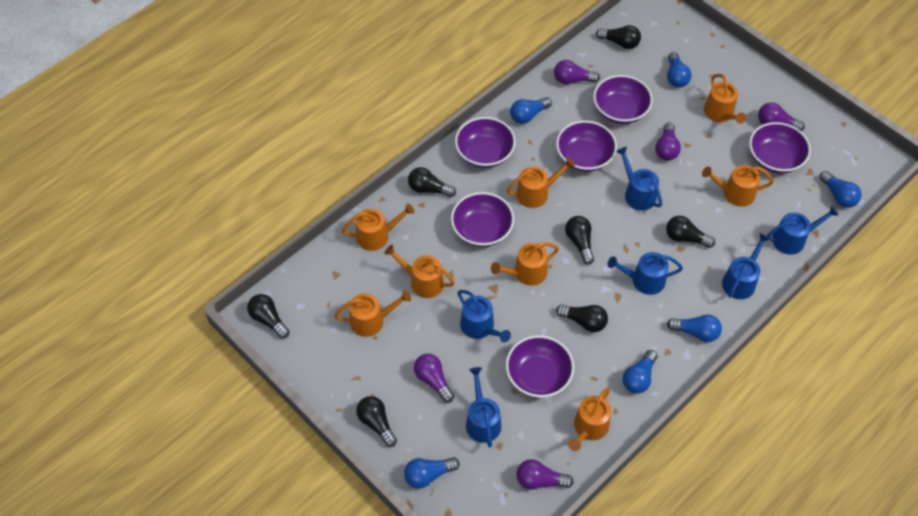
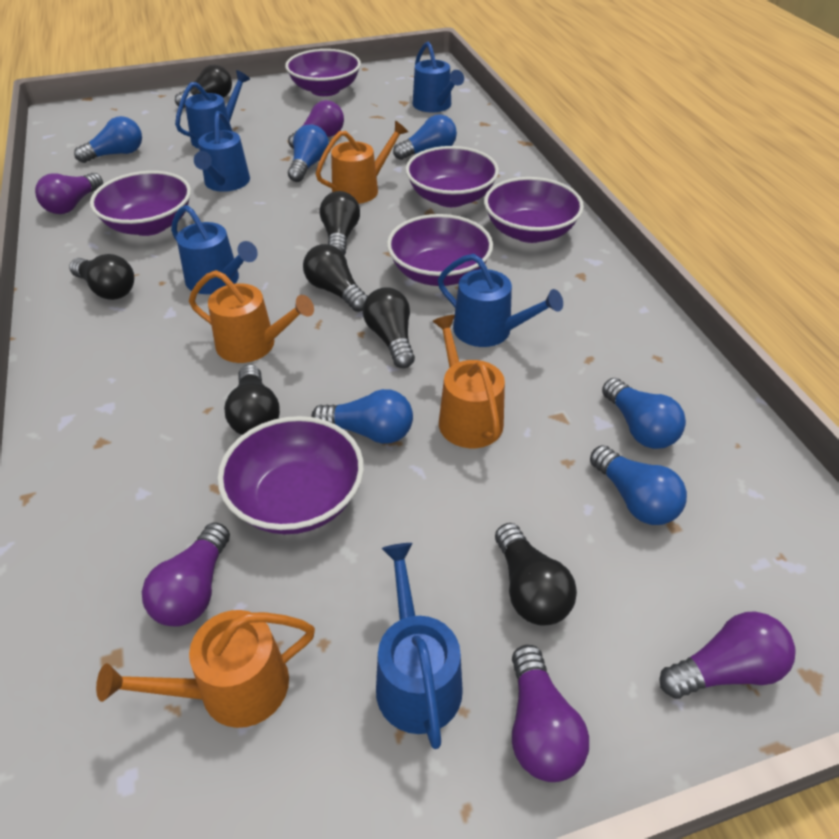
orange watering can: [334,290,411,337] [342,203,414,251] [384,245,455,298] [491,242,559,286] [507,157,575,208] [568,387,611,451] [702,165,774,207] [704,74,746,124] = 8 -> [96,610,315,728] [189,270,314,363] [315,121,408,204] [432,315,505,448] = 4

